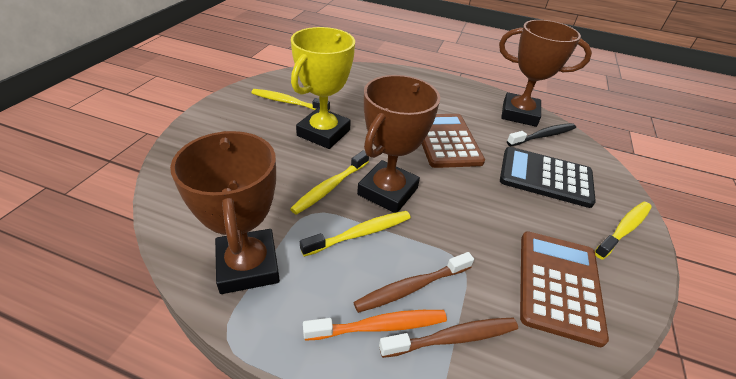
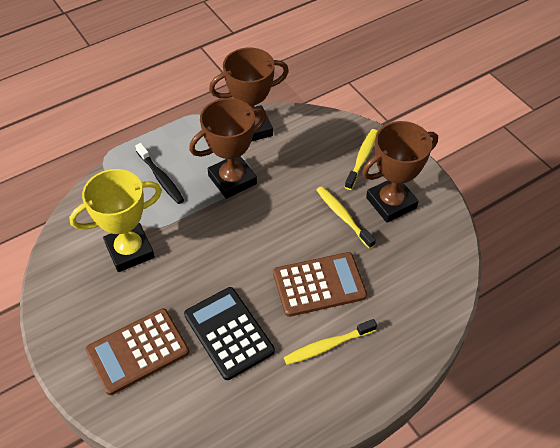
brown toothbrush: [353,252,474,313] [379,318,518,358] = 2 -> none = 0
orange toothbrush: [303,310,447,341] = 1 -> none = 0
yellow toothbrush: [251,89,330,111] [290,150,369,215] [300,211,411,257] [595,202,652,259] = 4 -> [284,319,377,365] [317,186,376,249] [345,129,378,190] = 3

